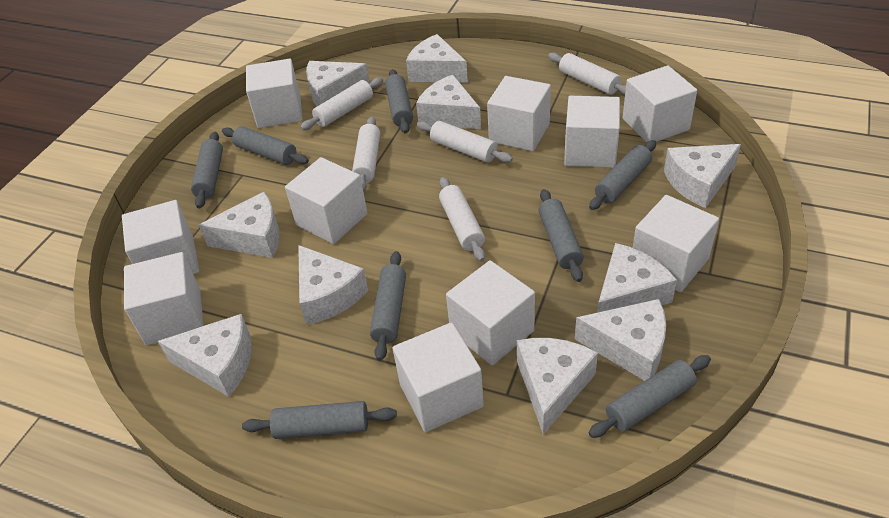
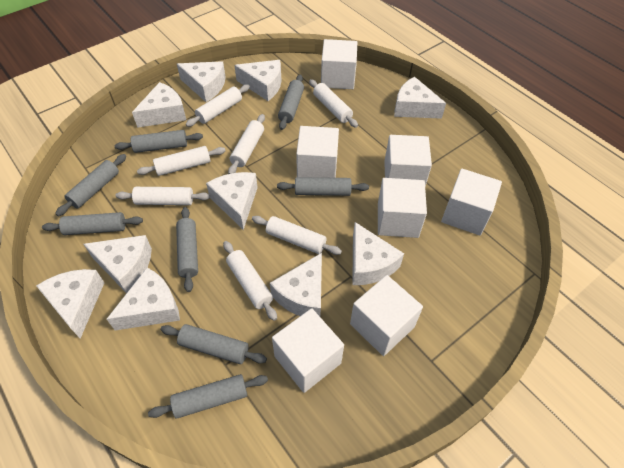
white cube: [122,200,199,274] [124,252,204,345] [246,59,302,128] [285,157,368,244] [393,322,484,432] [446,260,535,365] [487,76,551,151] [564,96,620,168] [623,65,697,142] [633,195,719,292] = 10 -> [272,308,344,393] [296,126,339,178] [321,39,357,89] [350,275,423,356] [378,178,427,238] [384,135,432,186] [441,169,502,236] = 7
white rolling pin: [300,77,383,130] [352,117,380,191] [417,121,513,163] [439,177,485,262] [548,53,626,95] = 5 -> [115,187,210,205] [137,146,226,176] [186,84,250,127] [223,241,277,321] [228,114,265,174] [252,216,342,255] [309,79,358,128] = 7

